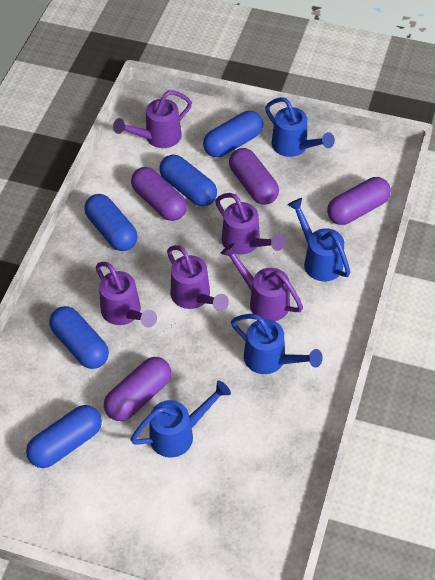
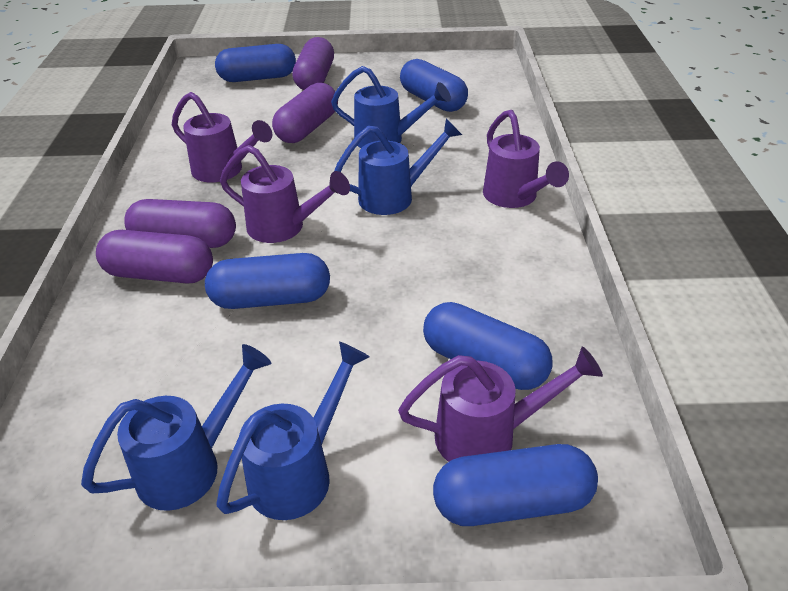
purple watering can: [96,262,157,328] [113,90,192,148] [167,245,229,311] [215,193,285,254] [220,243,303,321] = 5 -> [172,92,272,183] [220,145,350,243] [398,346,603,462] [483,110,569,208] = 4

